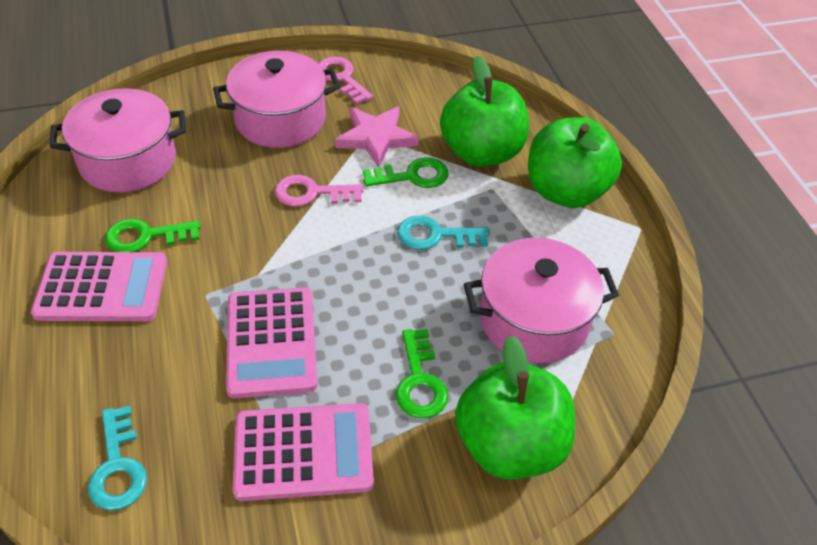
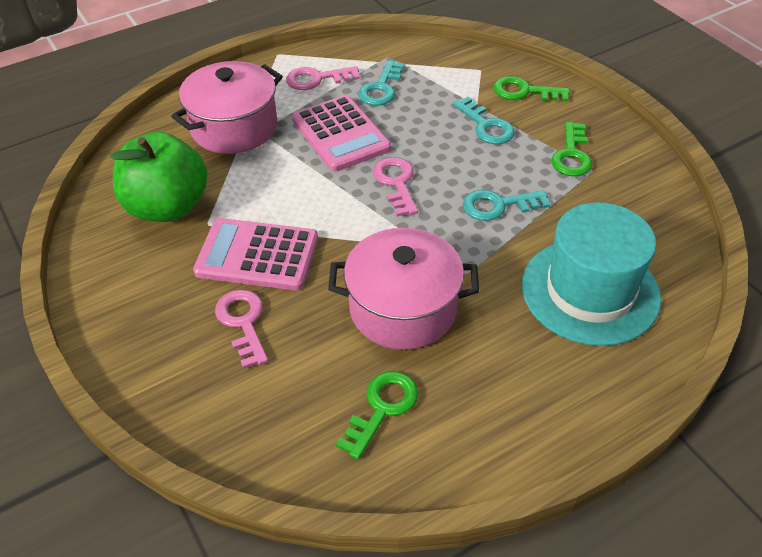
green apple: [440,56,529,167] [455,335,575,479] [528,117,622,208] = 3 -> [110,132,208,222] = 1
pink calculator: [31,252,167,321] [226,287,317,398] [233,403,374,501] = 3 -> [193,218,318,291] [292,95,391,172] = 2
pink key: [275,175,364,207] [318,57,373,104] = 2 -> [215,289,268,369] [286,66,360,90] [373,157,418,217] = 3
pink pot: [50,88,186,193] [213,51,341,148] [464,238,619,363] = 3 -> [171,61,283,154] [328,228,479,350] = 2
pink star: [335,106,419,168] = 1 -> none = 0
turquoise hat: none = 0 -> [522,202,661,346] = 1
turquoise key: [88,406,147,510] [397,216,489,250] = 2 -> [358,60,405,106] [453,97,515,144] [463,190,550,221] = 3

